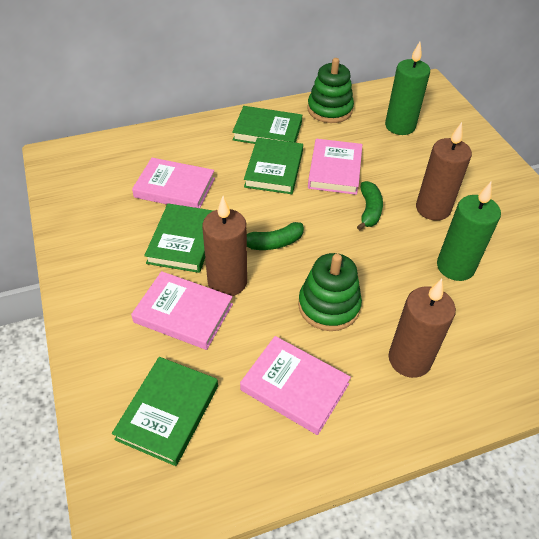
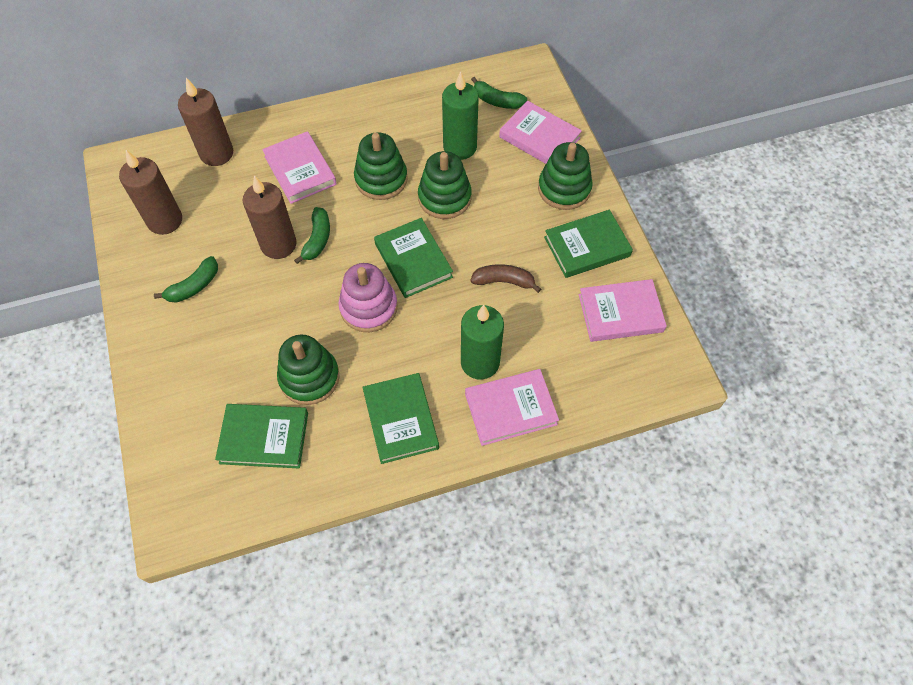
brown banana: none = 0 -> [470,264,541,293] = 1
green banana: [247,222,304,250] [357,181,383,230] = 2 -> [154,256,218,303] [294,207,330,264] [471,77,527,109] = 3
green stacking toy: [298,253,362,331] [307,58,354,123] = 2 -> [277,335,340,405] [354,132,408,200] [418,151,472,219] [538,142,593,210] = 4
pink stacking toy: none = 0 -> [339,263,398,332] = 1

